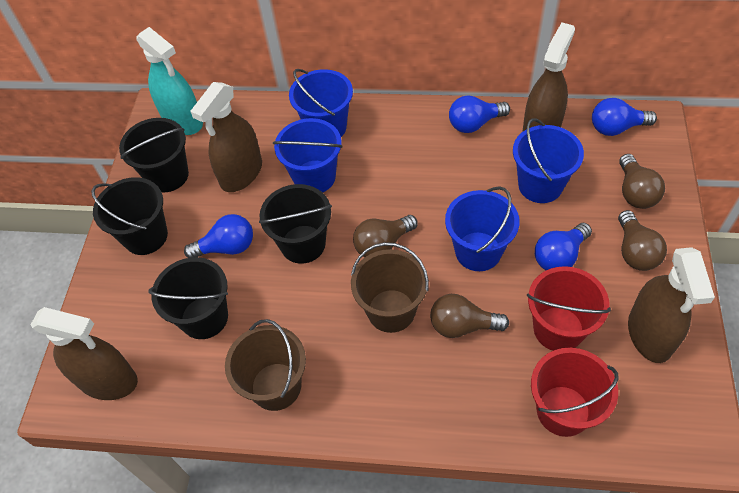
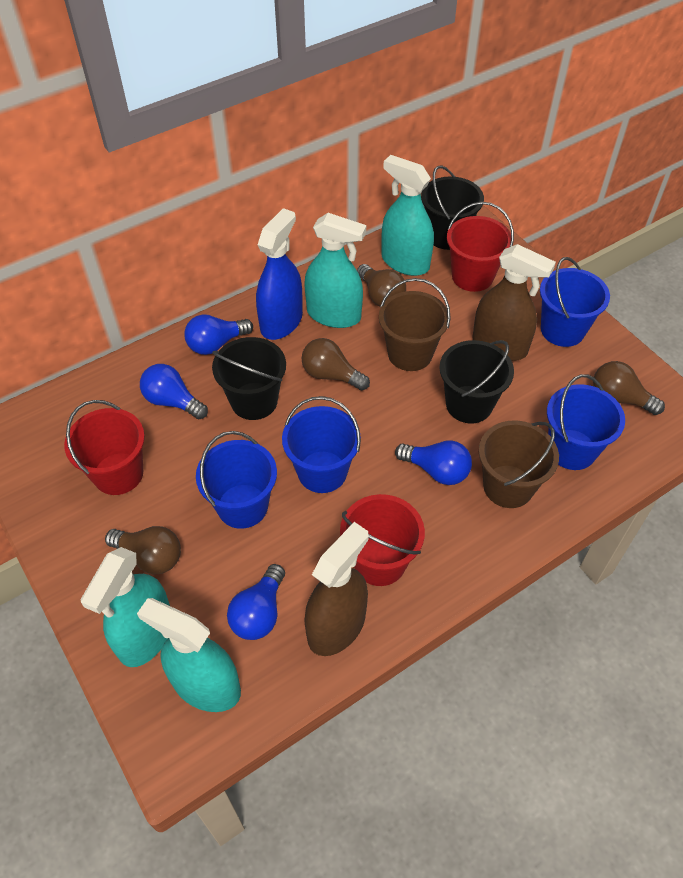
black bucket: [91,177,168,255] [119,118,189,192] [148,257,228,339] [259,184,332,264] = 4 -> [212,337,286,420] [421,166,484,250] [439,340,514,423] = 3
blue spray bottle: none = 0 -> [256,208,303,340] = 1
brown spray bottle: [31,307,138,400] [190,82,262,192] [522,23,575,132] [628,247,715,363] = 4 -> [304,522,369,656] [472,244,556,361] = 2
red bucket: [527,266,611,351] [531,348,619,437] = 2 -> [64,400,145,495] [340,494,425,586] [447,202,514,292] = 3
turquoise spray bottle: [136,27,203,135] = 1 -> [81,547,170,667] [137,598,241,712] [304,213,366,328] [381,155,434,276] = 4

